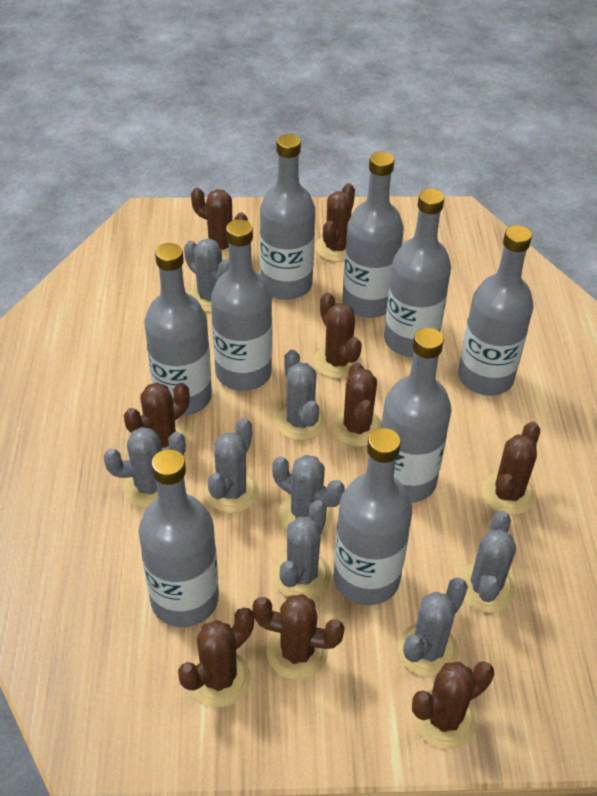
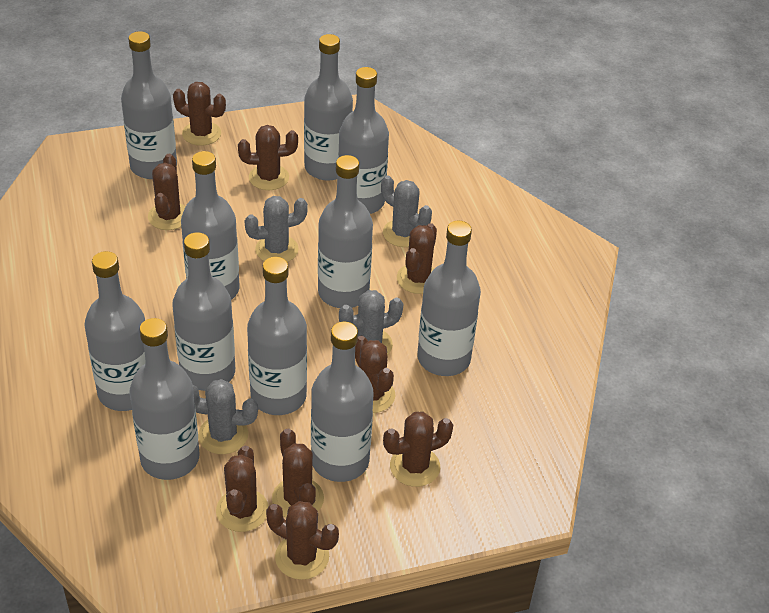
grey bottle: [139,449,219,627] [144,243,212,416] [211,219,272,391] [260,134,315,300] [334,428,412,605] [342,152,404,318] [381,328,452,503] [384,189,451,357] [458,225,533,396] = 9 -> [84,251,145,411] [121,31,177,179] [129,318,199,480] [172,232,235,391] [181,151,239,300] [247,257,307,415] [304,34,353,181] [311,322,373,482] [318,155,373,308] [338,67,389,214] [417,221,481,376] = 11
grey cactus: [104,427,186,508] [184,238,229,312] [205,418,259,513] [272,455,345,532] [273,500,331,599] [275,349,326,441] [398,578,468,677] [458,511,516,613] = 8 -> [192,379,258,454] [244,196,308,262] [339,290,403,355] [381,176,432,247] = 4

